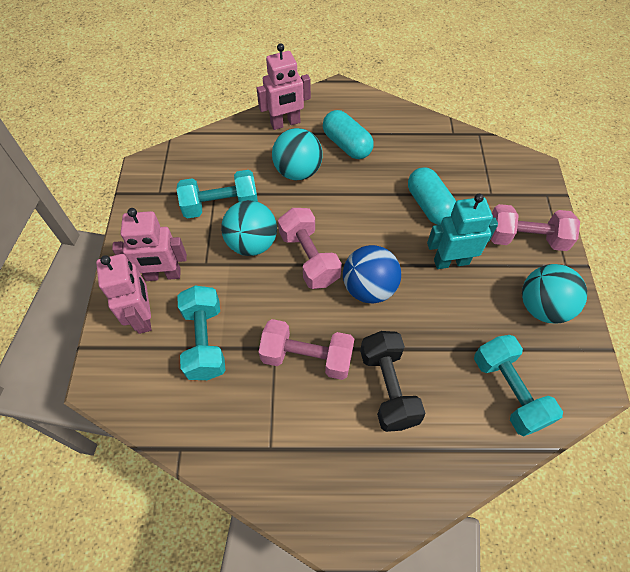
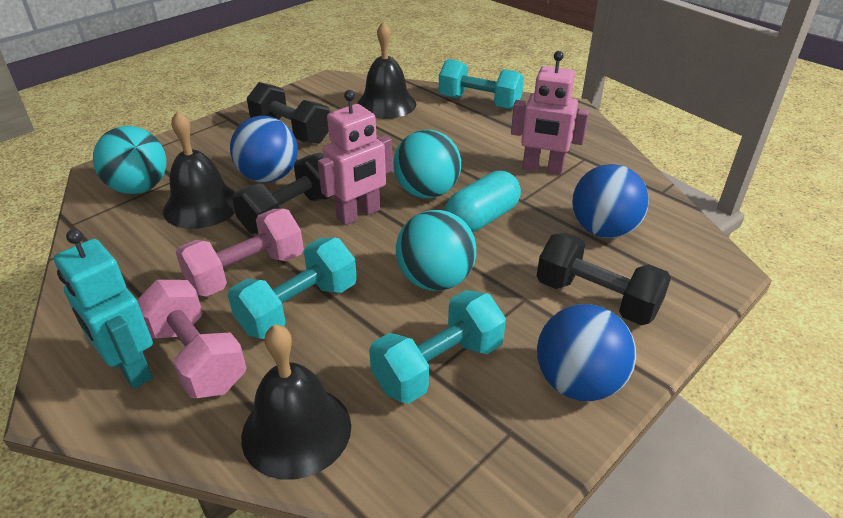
black bell: none = 0 -> [163,111,235,229] [241,324,351,480] [357,21,416,119] = 3
black dumbbell: [360,331,426,432] = 1 -> [232,153,334,234] [247,82,330,144] [537,233,671,325] = 3
blue ball: [343,245,401,304] = 1 -> [230,116,298,183] [537,304,636,401] [572,164,649,238] = 3
pink dumbbell: [259,319,354,380] [278,208,342,289] [491,204,580,251] = 3 -> [137,280,246,398] [176,209,304,297] = 2
pink robot: [96,254,151,334] [112,208,187,281] [257,44,311,130] = 3 -> [318,90,393,225] [511,51,589,175] = 2
turquoise capsule: [323,110,374,159] [408,167,456,225] = 2 -> [445,171,521,232] = 1

